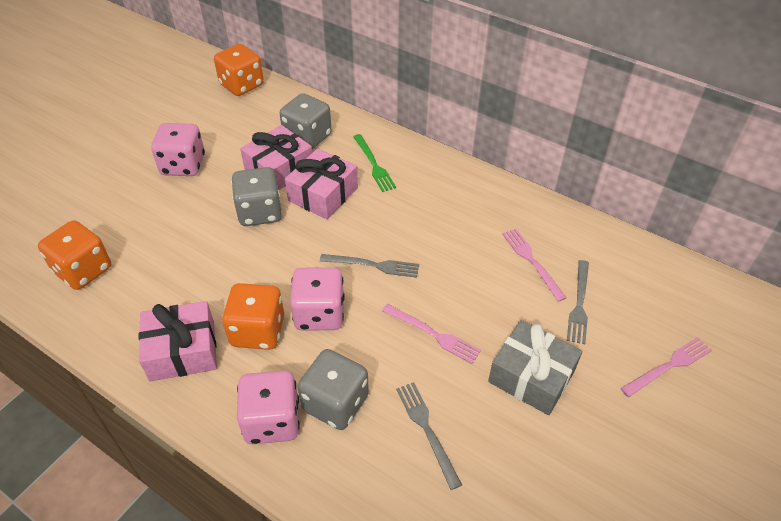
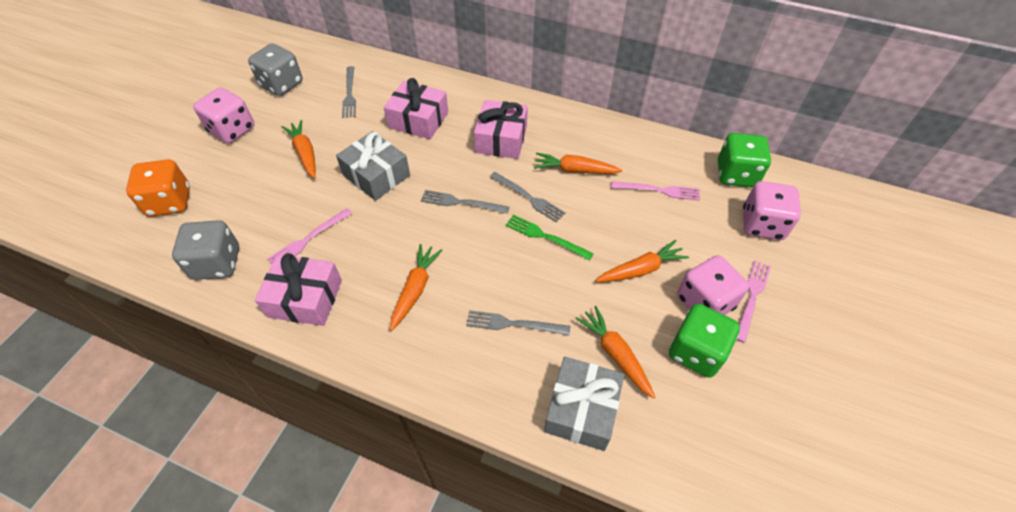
green dice: none = 0 -> [669,303,740,378] [718,133,771,187] = 2
grey dice: [231,167,282,226] [280,93,332,149] [298,349,369,430] = 3 -> [172,220,239,280] [248,44,303,96] = 2
grey fork: [320,254,419,278] [396,382,462,490] [567,260,589,344] = 3 -> [342,66,356,118] [421,190,509,214] [466,310,570,335] [490,172,566,223] = 4
grey gift: [488,320,582,415] = 1 -> [336,131,410,201] [544,357,624,451] = 2
orange carrot: none = 0 -> [282,120,316,178] [390,244,443,331] [534,153,622,174] [575,306,656,399] [596,240,689,282] = 5
orange dice: [38,220,111,290] [214,44,264,96] [222,283,284,350] = 3 -> [126,159,190,217] = 1

